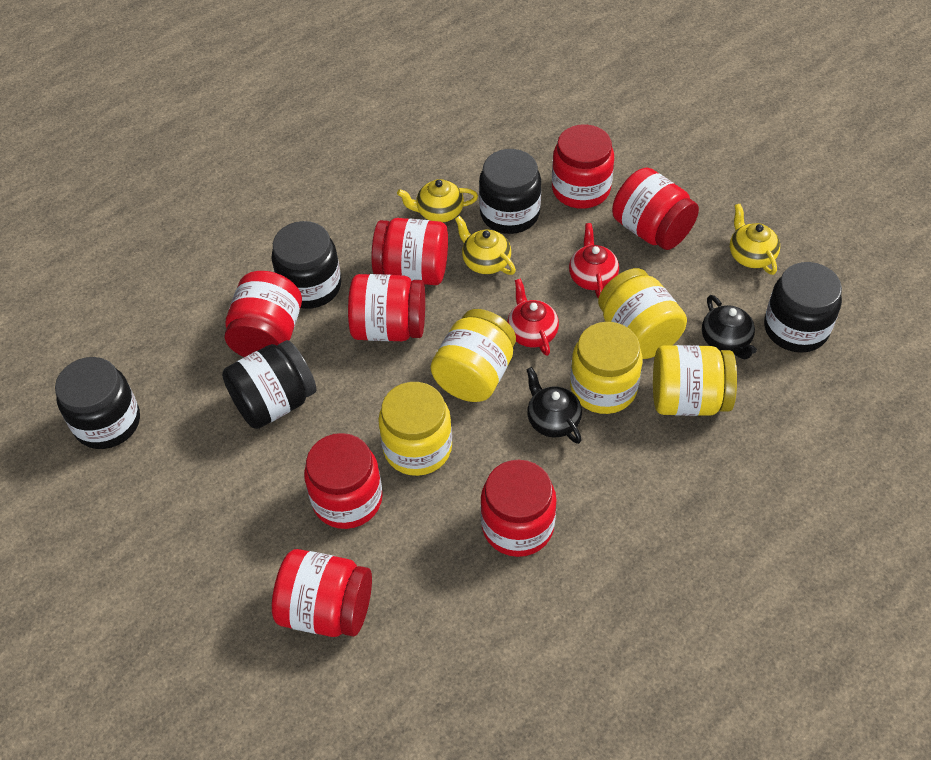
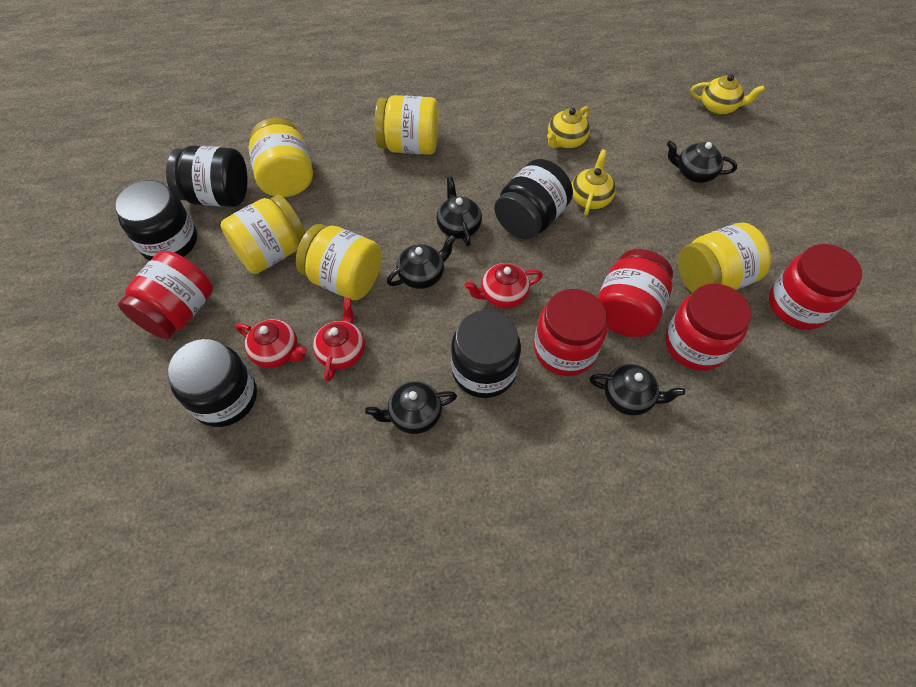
black teapot: [526,367,582,444] [702,295,757,359] = 2 -> [365,381,457,434] [387,235,456,289] [436,177,482,246] [589,364,685,416] [667,141,737,183] = 5
red jar: [224,271,302,357] [272,549,372,637] [304,433,383,529] [348,274,425,341] [371,218,448,285] [480,460,556,557] [552,124,614,209] [612,168,699,250] = 8 -> [118,251,213,339] [534,289,607,376] [597,249,673,337] [665,284,751,371] [769,244,862,330] = 5
red teapot: [507,279,559,356] [569,223,619,298] = 2 -> [235,319,307,368] [313,298,365,381] [464,263,543,309] = 3

